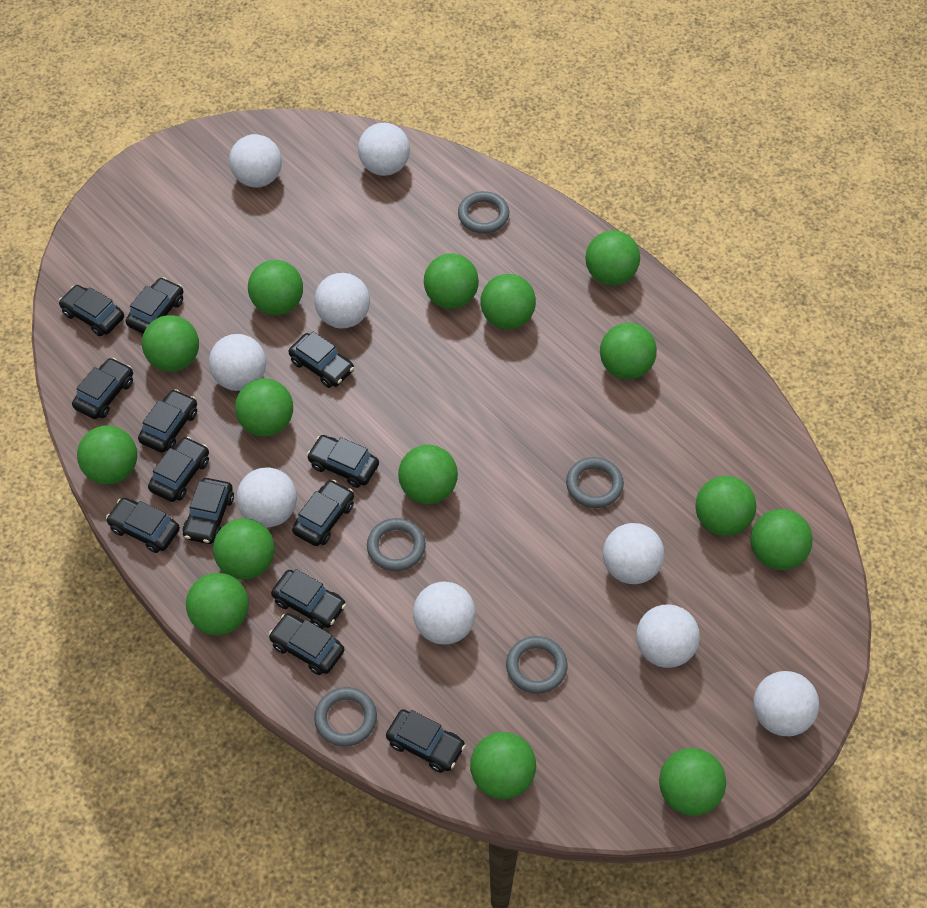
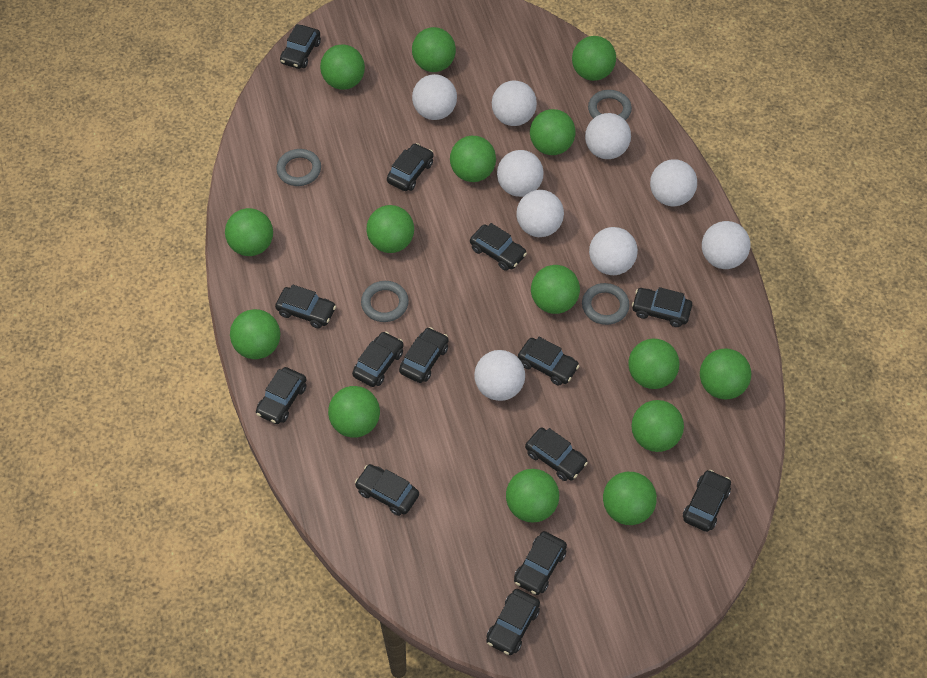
black car: [59,285,124,336] [72,358,133,419] [106,498,180,553] [126,277,183,333] [138,389,197,453] [148,437,209,502] [183,478,234,544] [269,613,344,675] [271,569,346,629] [288,332,354,388] [292,480,354,546] [307,435,379,488] [386,709,466,773] = 13 -> [256,367,307,424] [275,284,336,328] [280,24,321,69] [352,332,404,387] [355,464,419,516] [387,143,433,191] [399,327,449,383] [470,223,527,271] [487,589,540,655] [514,531,567,595] [518,337,579,386] [525,428,588,481] [632,287,692,327] [683,470,731,532] = 14
grey ring: [314,687,377,747] [367,518,426,571] [458,191,509,233] [506,636,568,694] [566,457,624,508] = 5 -> [276,149,321,186] [361,281,409,322] [582,283,630,325] [588,90,632,120] = 4

